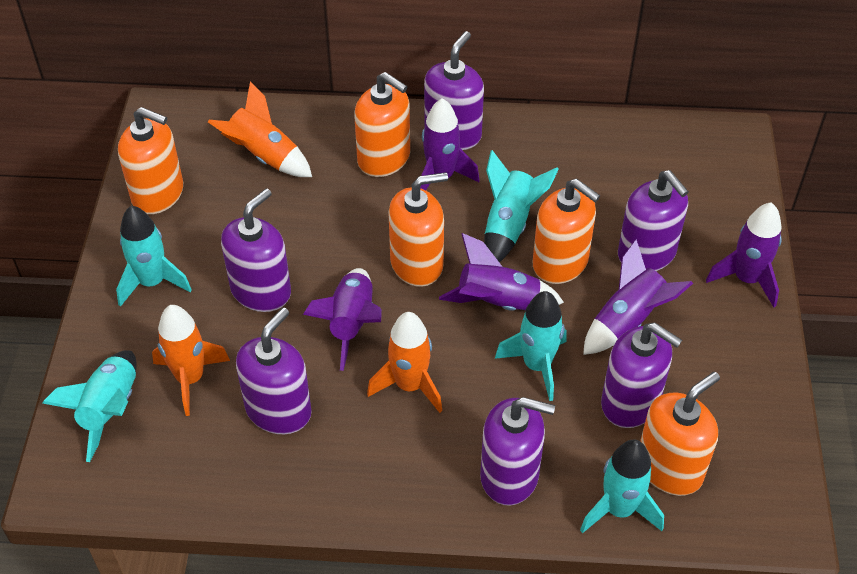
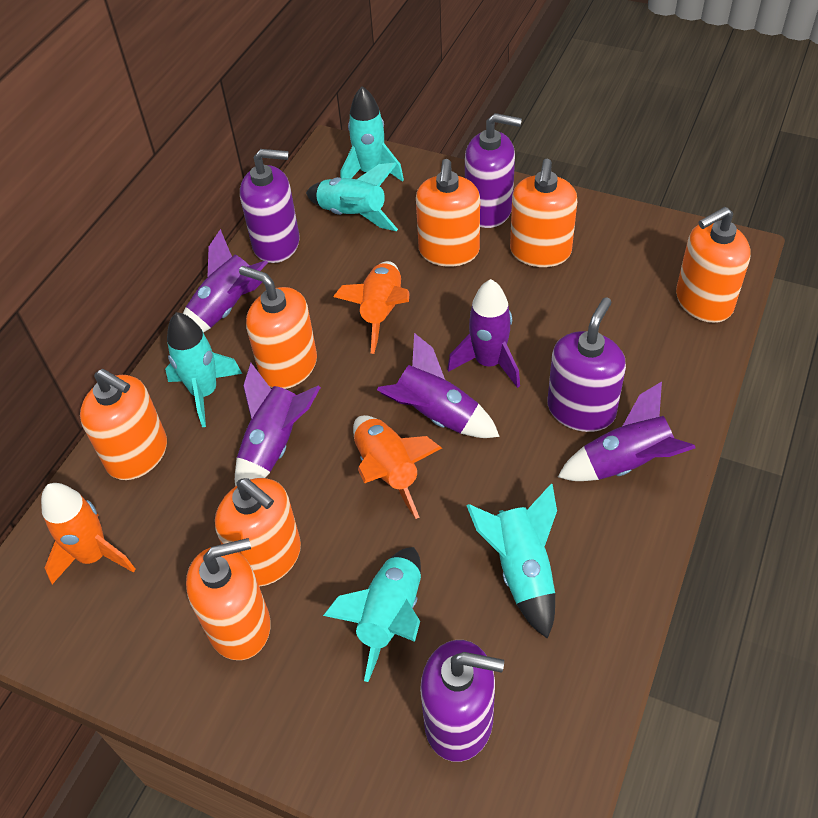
orange soap dispenser: [118,107,183,214] [354,72,410,177] [388,172,448,287] [533,179,600,284] [640,372,720,496] = 5 -> [80,369,167,480] [186,538,271,660] [215,478,301,587] [239,266,317,389] [416,159,480,267] [510,159,577,267] [676,207,751,323] = 7
purple soap dispenser: [221,188,291,312] [236,308,312,434] [424,31,484,150] [480,397,555,506] [601,323,682,428] [618,170,689,271] = 6 -> [240,149,300,263] [420,640,504,762] [465,113,522,228] [547,297,626,432] = 4

